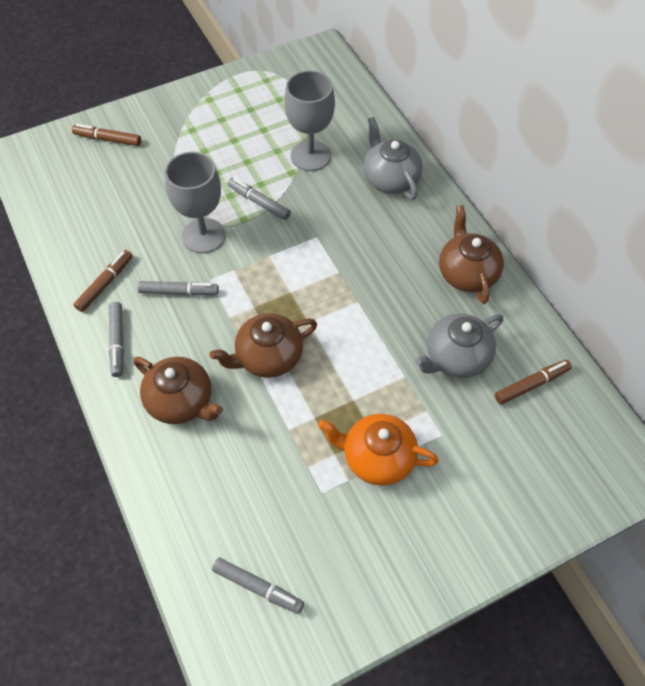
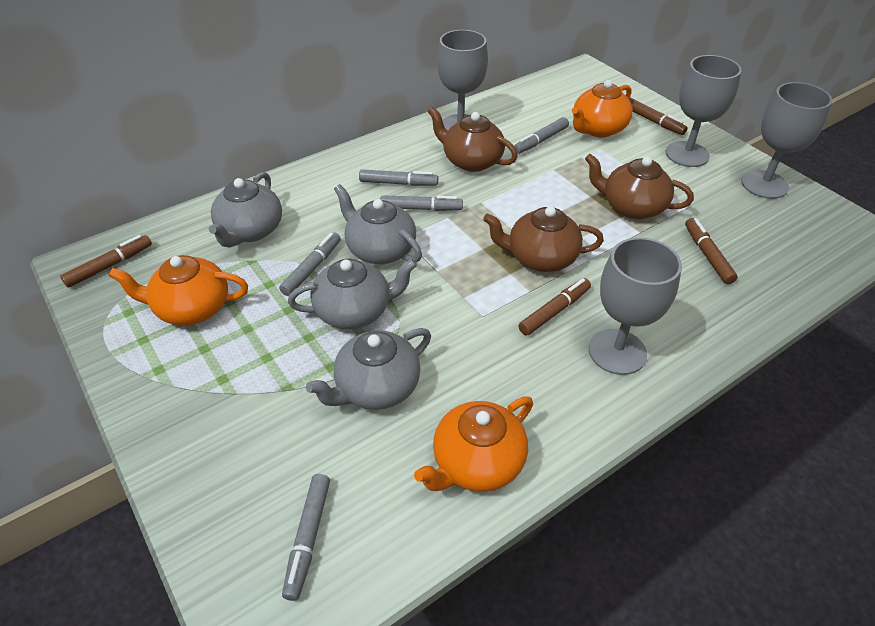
brown marker: [72,124,141,146] [73,250,133,312] [495,360,572,404] = 3 -> [60,235,152,288] [518,278,591,335] [629,98,688,135] [685,218,738,284] = 4
grey goblet: [165,152,225,253] [284,70,335,171] = 2 -> [437,30,488,130] [589,237,682,375] [666,55,742,167] [741,82,832,199] = 4
grey marker: [109,302,124,377] [137,281,219,296] [212,558,304,614] [228,178,291,220] = 4 -> [279,232,341,296] [282,474,330,601] [359,169,438,186] [380,195,463,211] [514,117,569,154] = 5
grey teapot: [363,117,423,200] [415,314,503,378] = 2 -> [209,172,282,247] [288,259,417,329] [306,328,431,410] [334,184,422,264] = 4
orange teapot: [318,414,439,486] = 1 -> [109,255,248,326] [414,396,533,492] [572,80,633,137] = 3

